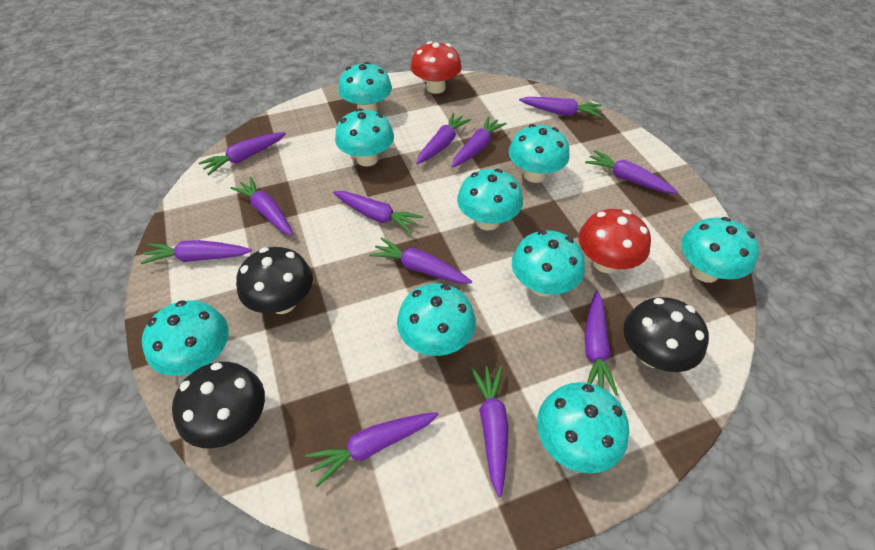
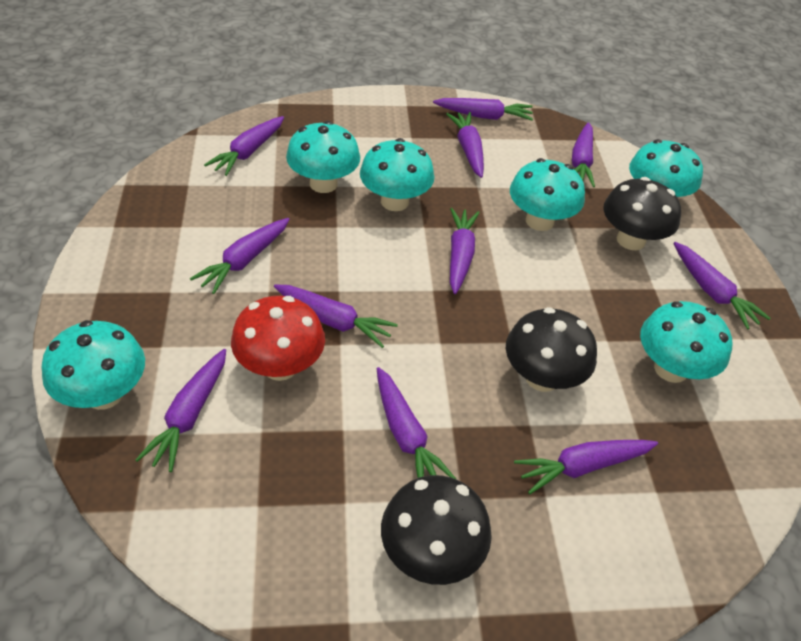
purple carrot: [141,240,252,264] [199,132,286,175] [230,177,293,236] [305,412,439,487] [333,191,423,233] [369,237,472,284] [416,113,471,164] [451,116,507,168] [471,366,509,497] [519,97,602,118] [584,291,618,396] [585,150,678,194] = 12 -> [135,349,226,472] [190,218,289,294] [204,116,284,176] [274,285,398,348] [377,367,456,479] [433,98,533,121] [446,112,484,178] [450,208,480,294] [514,440,658,494] [572,122,595,187] [673,242,771,329] = 11
red mushroom: [411,41,462,94] [578,209,651,273] = 2 -> [231,296,325,381] = 1
turquoise mushroom: [142,300,229,376] [335,108,394,167] [338,62,392,112] [397,283,476,356] [457,169,523,230] [509,124,570,183] [512,230,585,297] [537,382,629,473] [681,217,759,283] = 9 -> [41,320,145,410] [286,121,360,193] [360,138,434,211] [510,158,585,231] [629,139,703,197] [640,301,732,383] = 6

